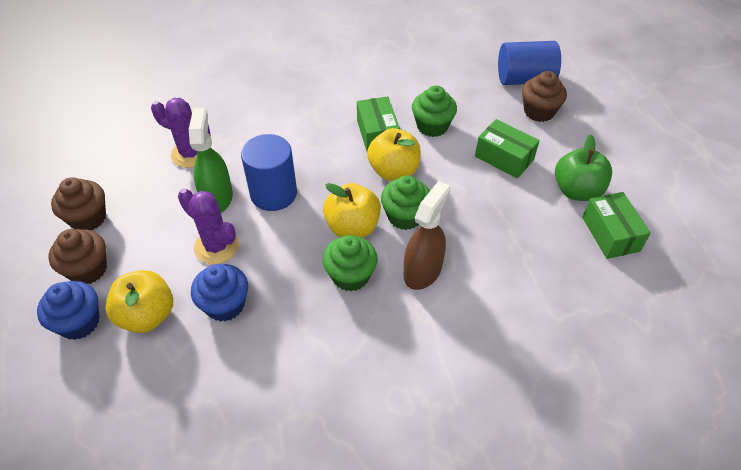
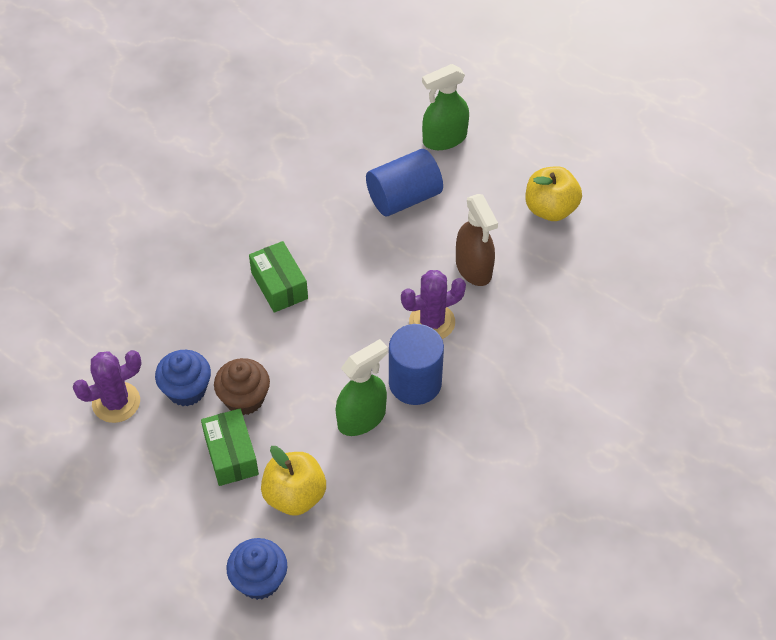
brown cupcake: [48,229,107,284] [51,177,106,230] [522,71,567,122] = 3 -> [214,358,270,416] = 1
green apple: [555,134,612,201] = 1 -> none = 0
green box: [357,96,400,151] [475,119,540,179] [582,192,651,259] = 3 -> [201,409,259,486] [249,241,308,313] = 2
green cupcake: [322,235,378,291] [381,175,430,230] [412,85,457,137] = 3 -> none = 0
green spray bottle: [189,108,233,213] = 1 -> [336,339,388,436] [422,64,469,150] = 2
yellow apple: [105,270,173,333] [323,183,381,238] [367,128,421,181] = 3 -> [261,446,326,516] [526,166,582,221] = 2

